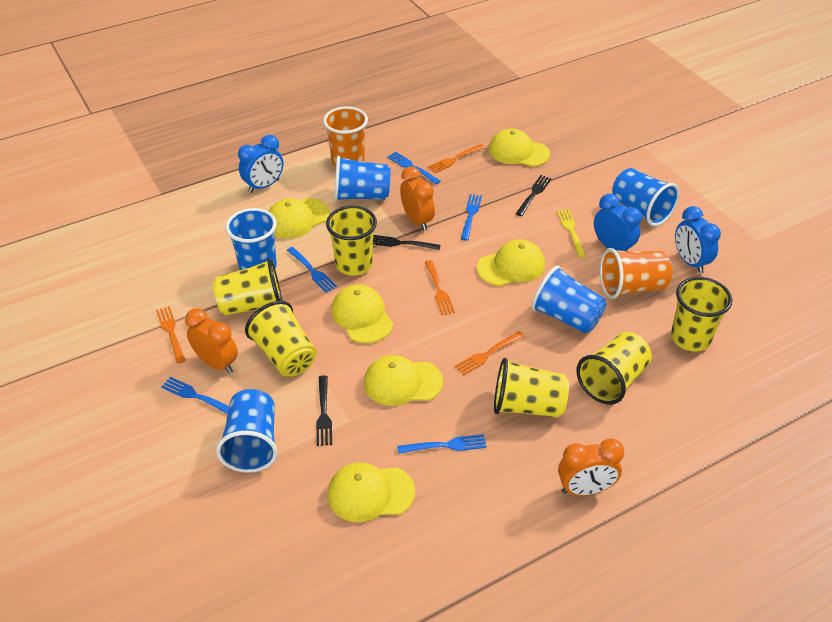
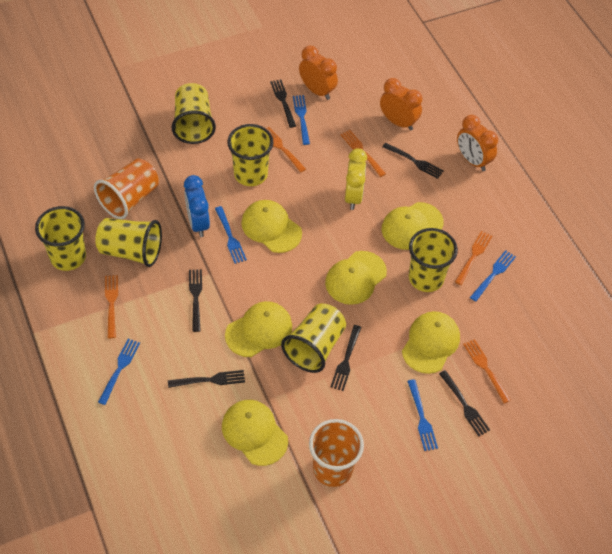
black fork: [316,375,332,446] [373,235,441,250] [516,175,552,216] = 3 -> [168,370,245,388] [189,269,202,332] [270,80,296,128] [331,325,361,391] [382,143,444,179] [439,370,490,436] = 6
blue clock: [238,135,284,193] [594,194,642,251] [675,206,721,274] = 3 -> [184,175,210,237] = 1
blue cup: [216,389,278,473] [225,208,277,270] [334,155,390,201] [531,266,607,334] [612,168,680,226] = 5 -> none = 0
orange fork: [156,306,186,363] [425,260,455,315] [428,144,485,173] [454,331,524,376] = 4 -> [105,275,118,338] [266,127,306,172] [341,130,386,177] [455,231,492,285] [463,339,511,404] = 5
yellow clock: none = 0 -> [345,148,367,210] = 1
yellow fork: [557,209,586,258] = 1 -> none = 0

